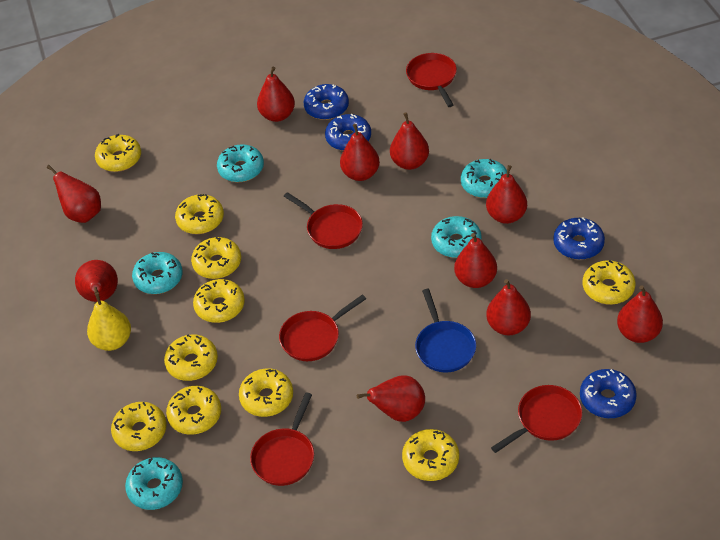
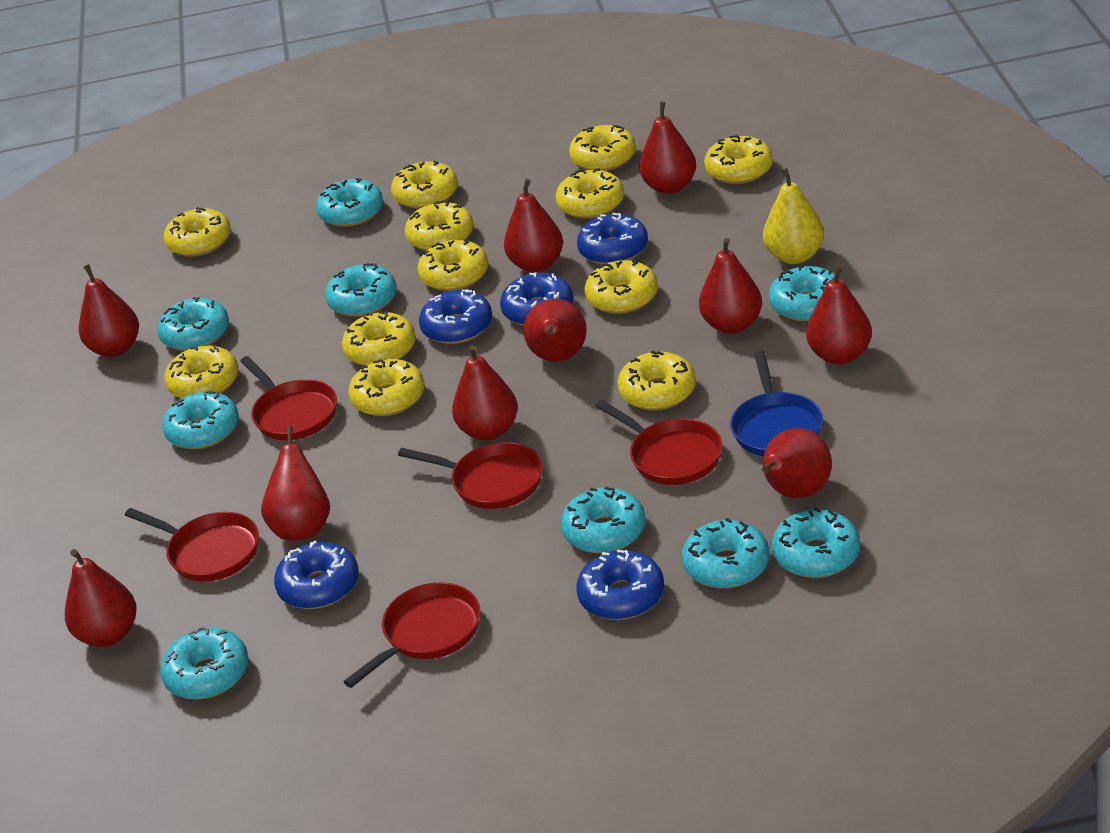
blue donut: [304,84,349,120] [325,114,371,151] [553,217,605,260] [580,369,637,418] = 4 -> [274,540,359,609] [419,289,492,344] [500,272,573,326] [576,550,664,620] [577,213,648,265] = 5
turquoise donut: [125,457,183,510] [132,252,183,294] [217,144,264,182] [431,216,482,258] [461,159,507,198] = 5 -> [157,297,229,351] [160,627,248,700] [162,391,239,449] [316,178,383,227] [325,263,397,317] [561,487,646,553] [682,518,770,588] [769,265,840,321] [772,507,860,578] = 9
yellow donut: [95,134,141,172] [111,402,167,451] [164,335,218,381] [166,386,221,435] [175,194,224,234] [191,237,241,279] [193,279,245,323] [239,368,293,417] [402,429,459,481] [583,260,636,305] = 10 -> [163,207,231,257] [164,345,239,398] [342,311,416,366] [348,359,425,416] [391,161,458,209] [405,200,474,251] [417,239,488,291] [555,168,624,219] [569,125,636,171] [584,260,658,314] [617,351,696,410] [704,135,773,184] = 12

